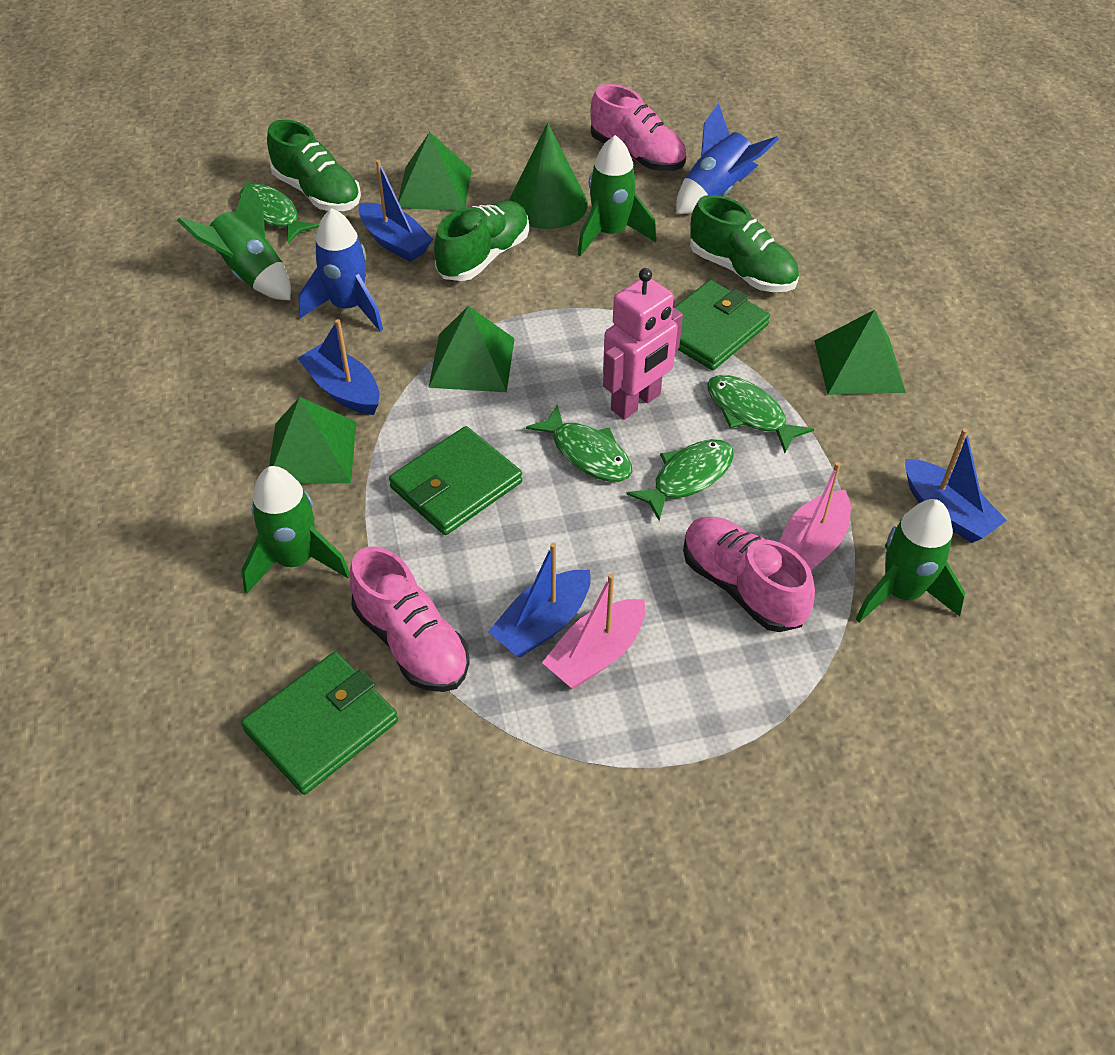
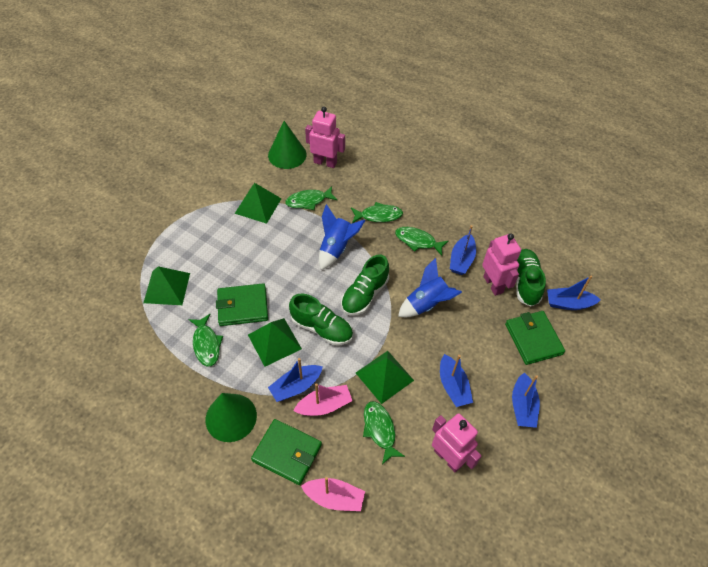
blue boat: [298,319,380,415] [358,160,433,262] [488,543,591,658] [905,428,1007,543] = 4 -> [268,358,323,402] [440,354,473,407] [450,225,476,275] [512,373,540,428] [547,275,601,310] = 5
green cone: [509,123,588,229] = 1 -> [206,393,257,442] [268,121,307,169] = 2
green fish: [239,184,319,244] [526,405,632,482] [627,439,734,521] [707,375,814,453] = 4 -> [188,314,223,366] [285,186,337,210] [351,202,403,223] [363,401,405,464] [395,227,449,256] = 5
green rocket: [177,180,291,300] [242,466,350,593] [577,135,657,256] [856,499,965,623] = 4 -> none = 0
pink robot: [603,268,683,419] = 1 -> [305,107,345,168] [432,413,482,473] [482,233,521,296] = 3
pink shoe: [350,546,470,692] [591,84,686,171] [683,517,815,632] = 3 -> none = 0

